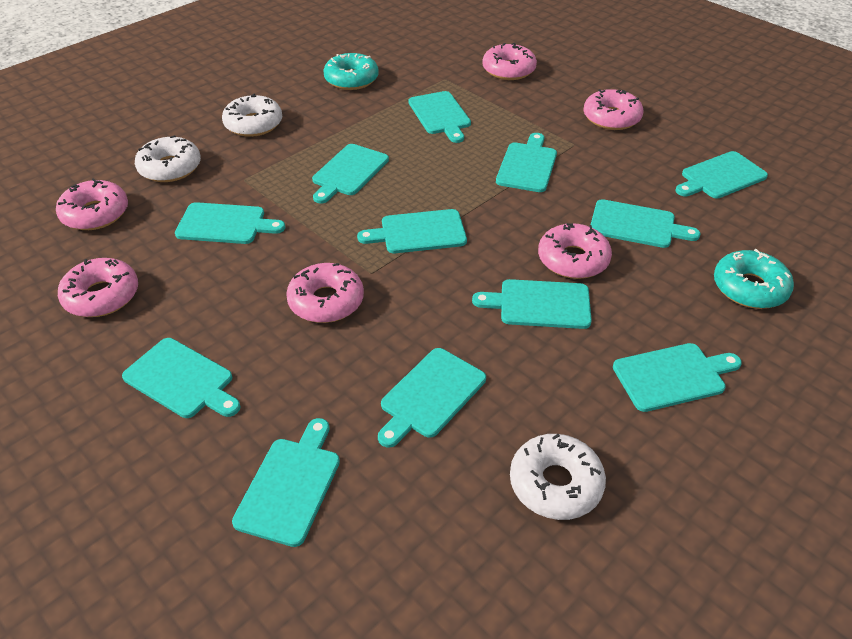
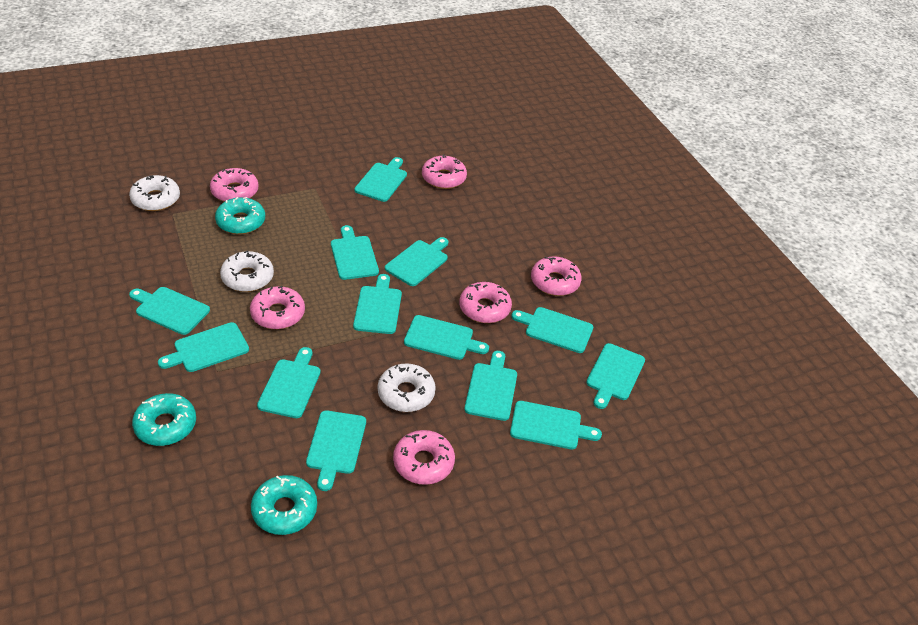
turquoise cutting board: [122,338,241,418] [175,202,285,244] [232,418,340,547] [312,144,389,204] [357,209,467,253] [378,348,486,448] [408,91,471,143] [472,279,592,329] [496,133,557,192] [591,199,701,248] [613,343,742,412] [675,151,768,199] = 12 -> [129,287,210,335] [158,322,249,372] [257,347,320,418] [306,411,366,491] [331,225,379,280] [353,274,402,334] [355,157,407,202] [385,237,448,286] [404,315,489,360] [464,351,517,421] [510,401,602,449] [511,307,593,353] [586,343,645,409] = 13
turquoise donut: [323,53,379,90] [714,249,794,309] = 2 -> [132,393,196,446] [215,197,265,234] [251,475,317,535] = 3

